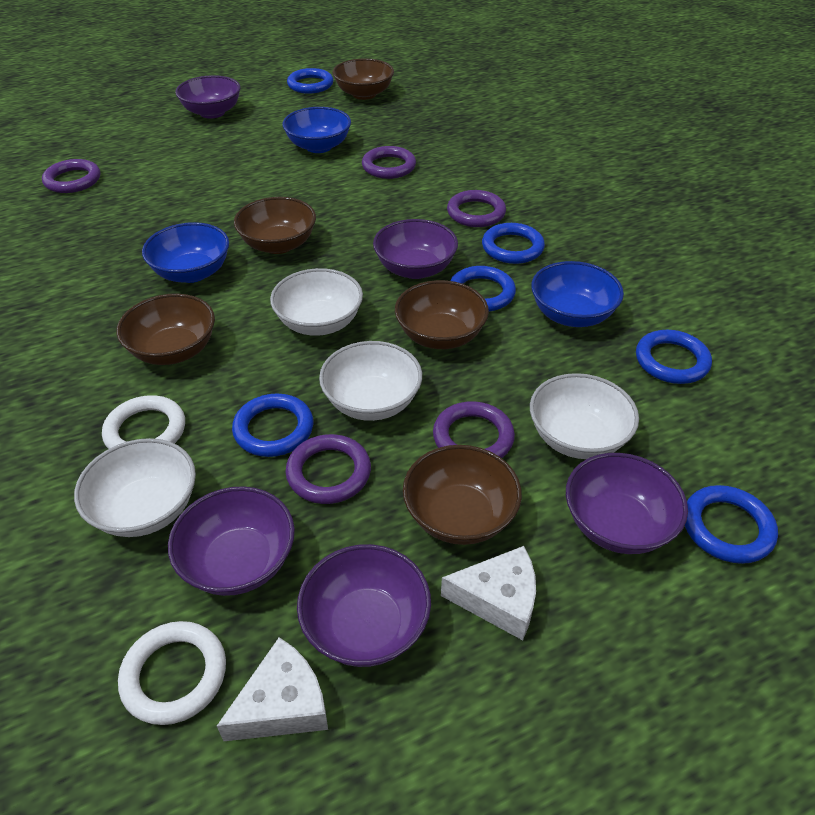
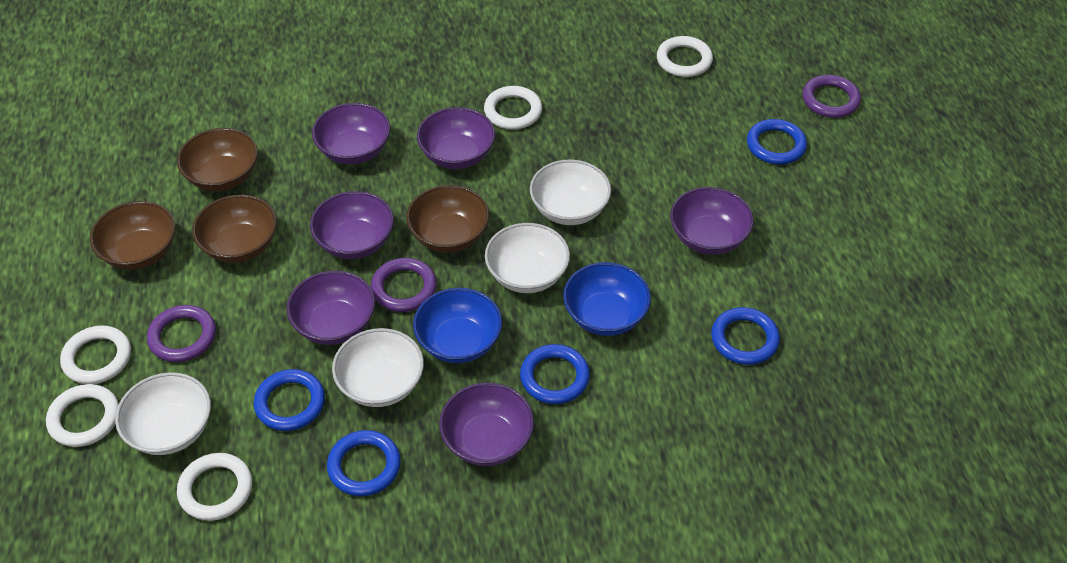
blue bowl: [142,222,229,283] [282,107,351,153] [531,261,624,327] = 3 -> [413,288,502,363] [563,262,651,336] = 2
blue ring: [232,394,313,457] [287,68,333,94] [450,266,516,312] [482,223,545,264] [636,330,712,384] [685,485,778,564] = 6 -> [254,369,325,431] [327,430,401,496] [520,344,590,404] [711,307,780,365] [747,119,807,165] = 5
brown bowl: [117,294,215,365] [234,197,316,254] [333,59,394,100] [395,280,489,349] [403,445,522,545] = 5 -> [90,201,175,270] [177,128,258,192] [192,195,277,263] [406,185,489,253] = 4
purple bowl: [168,486,295,596] [175,75,241,119] [297,544,431,667] [373,219,458,279] [566,453,688,554] = 5 -> [287,271,375,345] [310,191,394,259] [312,103,391,165] [417,107,495,169] [439,383,534,466] [670,187,754,255] = 6
purple ring: [42,159,100,193] [286,434,371,504] [362,146,416,179] [433,401,515,458] [447,190,506,227] = 5 -> [147,305,216,362] [371,258,437,312] [802,75,861,118] = 3
white cheese: [217,637,328,741] [441,546,536,640] = 2 -> none = 0
white ring: [102,395,185,449] [118,621,226,725] = 2 -> [46,384,119,447] [60,326,131,384] [177,453,252,521] [484,86,542,130] [657,36,713,77] = 5

